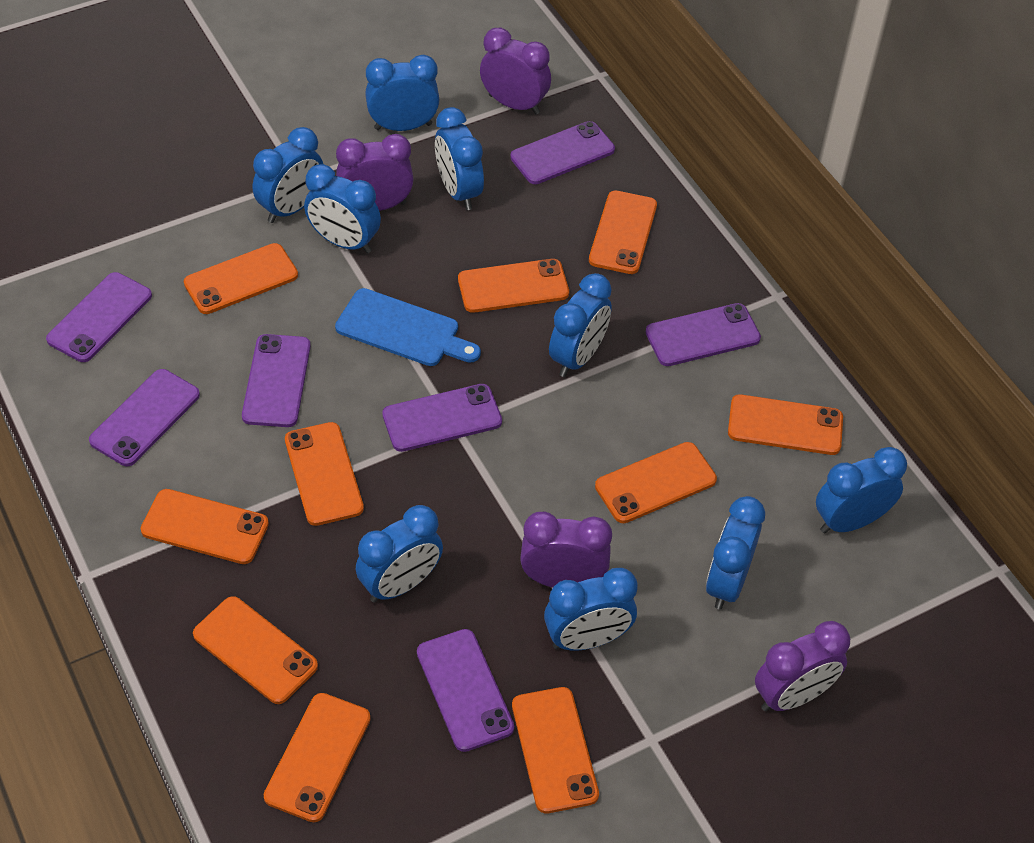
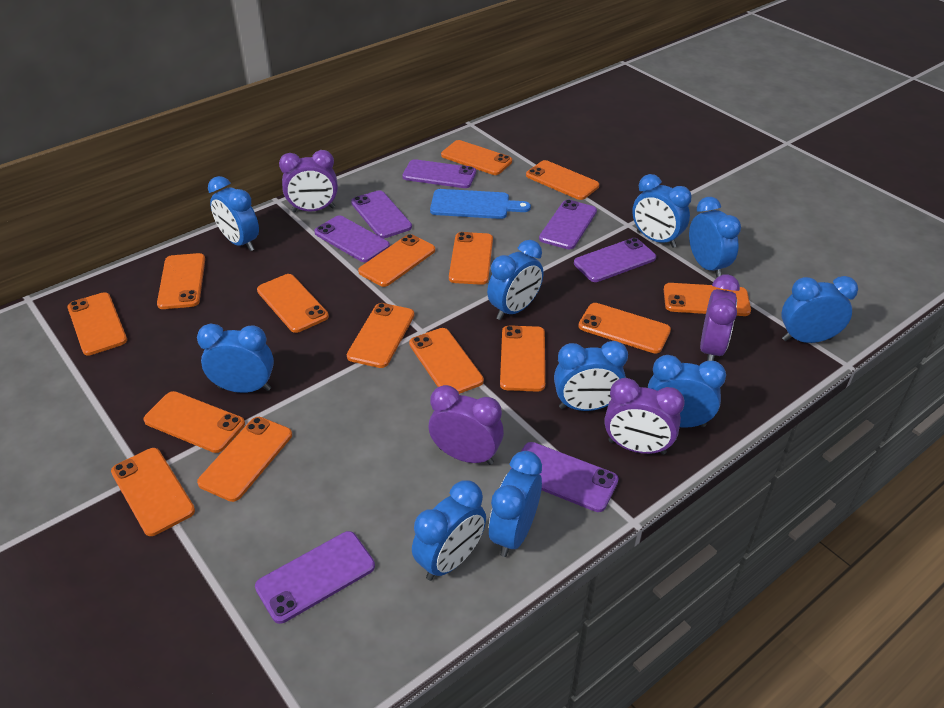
blue clock: [253,127,323,223] [304,164,381,253] [356,505,443,603] [365,55,439,131] [435,107,484,210] [544,568,638,651] [549,273,612,377] [706,496,765,610] [816,447,907,533] = 9 -> [197,323,274,393] [208,176,259,251] [412,480,486,581] [487,240,544,320] [489,451,542,557] [554,341,628,411] [632,174,692,248] [648,355,726,428] [689,197,741,277] [781,276,858,343] = 10
orange phone: [140,489,269,564] [184,243,298,314] [193,596,318,704] [264,693,371,822] [285,422,364,526] [458,259,569,313] [512,687,599,813] [589,191,657,274] [595,442,717,523] [728,394,843,455] = 10 -> [67,292,127,356] [111,448,195,536] [143,391,245,453] [157,253,205,309] [197,417,292,502] [257,274,329,333] [347,303,414,368] [358,234,435,287] [409,328,484,394] [441,140,512,175] [449,232,493,285] [500,325,545,392] [526,160,599,200] [578,303,671,354] [664,283,751,316] = 15

